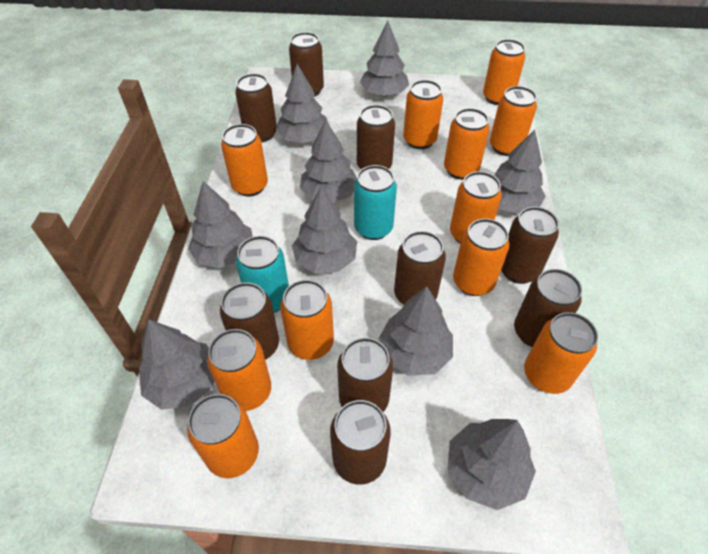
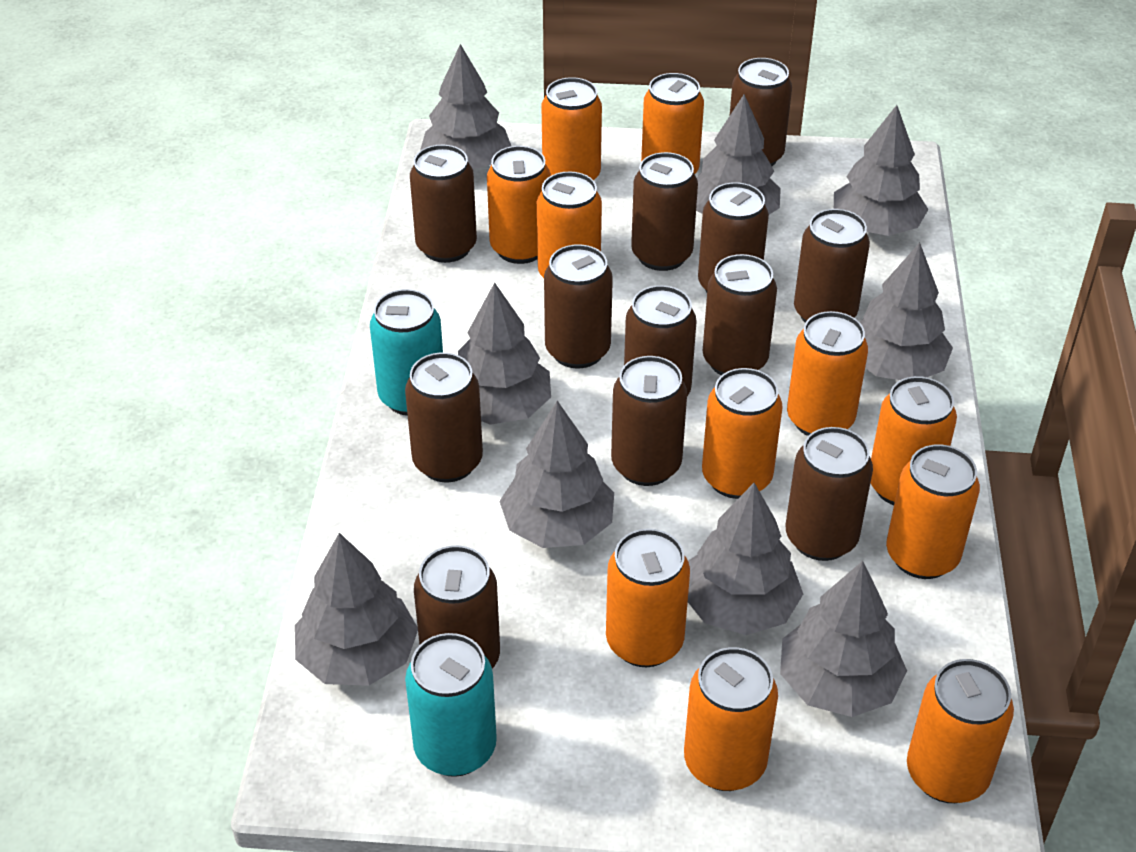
brown can: [220,282,279,360] [235,74,277,142] [289,32,324,97] [330,400,391,485] [337,337,393,412] [357,105,395,169] [394,231,446,305] [501,207,559,284] [514,269,582,347] = 9 -> [405,352,483,482] [410,145,477,263] [414,545,500,669] [544,244,613,368] [611,356,687,486] [624,285,697,396] [631,152,698,271] [698,182,769,292] [703,254,777,375] [730,58,792,166] [786,427,873,561] [794,209,870,322] = 12

